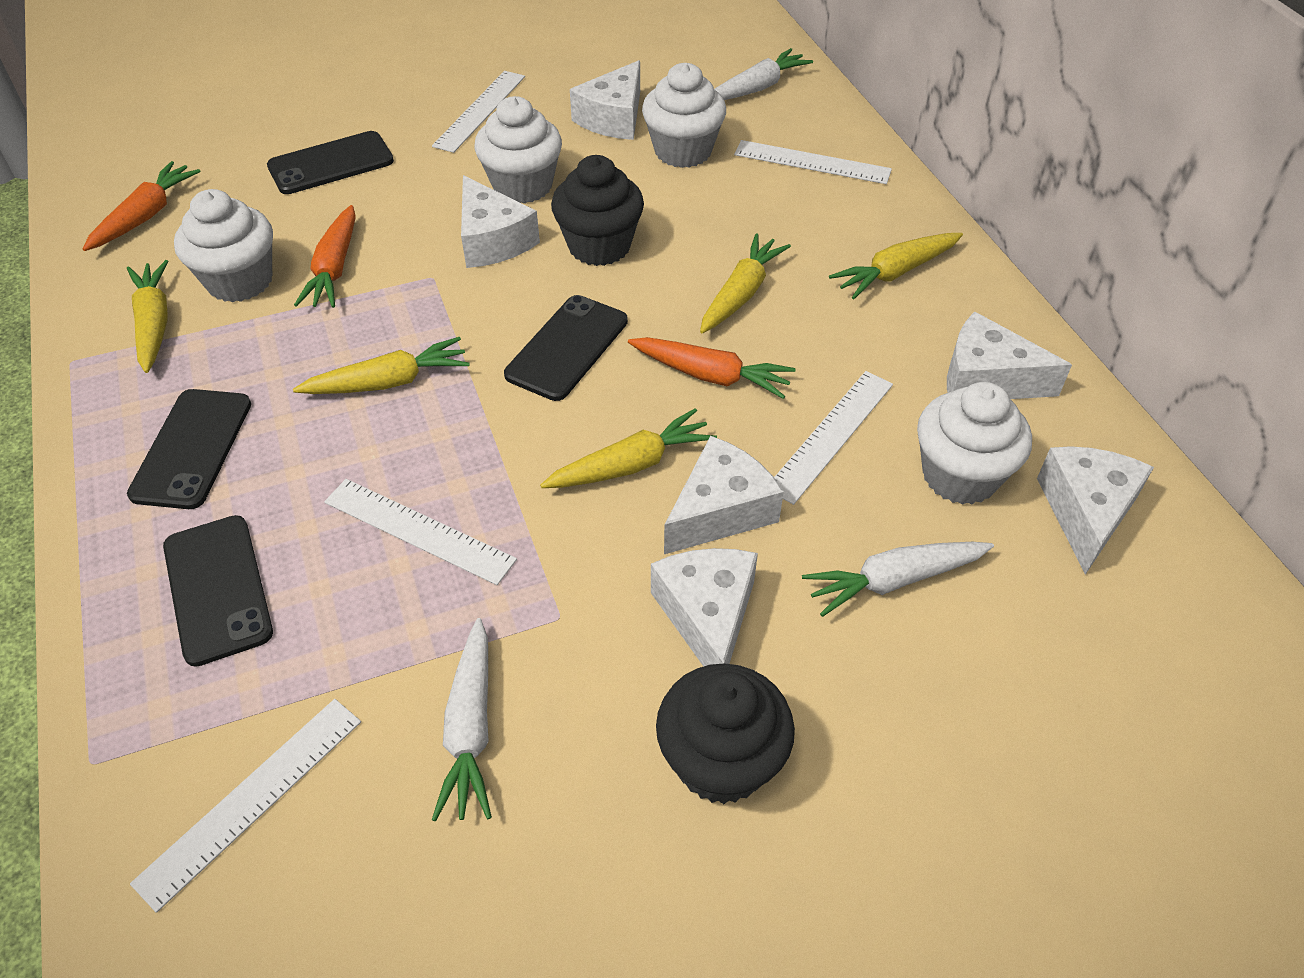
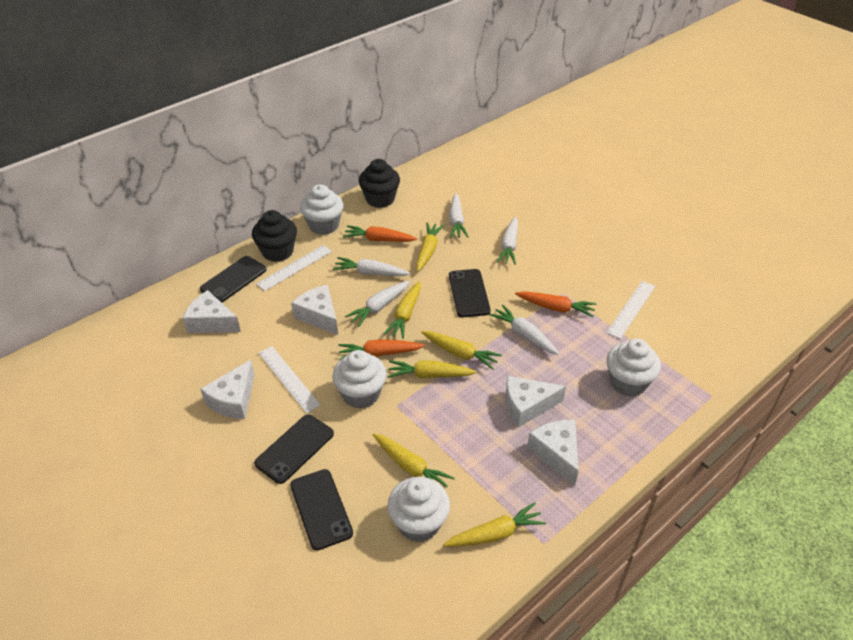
white carrot: [432,618,492,821] [715,48,813,100] [802,542,994,617] = 3 -> [333,257,410,276] [345,280,410,327] [449,193,468,238] [489,305,559,355] [497,216,518,265] = 5
white cheese: [461,175,540,268] [570,60,640,140] [651,548,758,667] [664,436,784,554] [947,311,1072,399] [1037,446,1154,575] = 6 -> [183,290,241,333] [200,360,255,419] [291,285,338,335] [505,376,566,428] [527,420,579,486] = 5
white ruler: [130,699,361,913] [324,479,517,585] [432,71,525,153] [734,140,892,184] [774,371,893,505] = 5 -> [256,245,332,291] [258,346,321,413] [606,281,655,339] = 3
yellow carrot: [127,260,168,373] [293,337,470,394] [540,408,717,488] [700,233,791,333] [829,233,963,299] = 5 -> [373,433,455,487] [384,281,421,339] [388,360,477,378] [416,222,444,272] [421,331,502,370] [443,502,546,547] = 6

